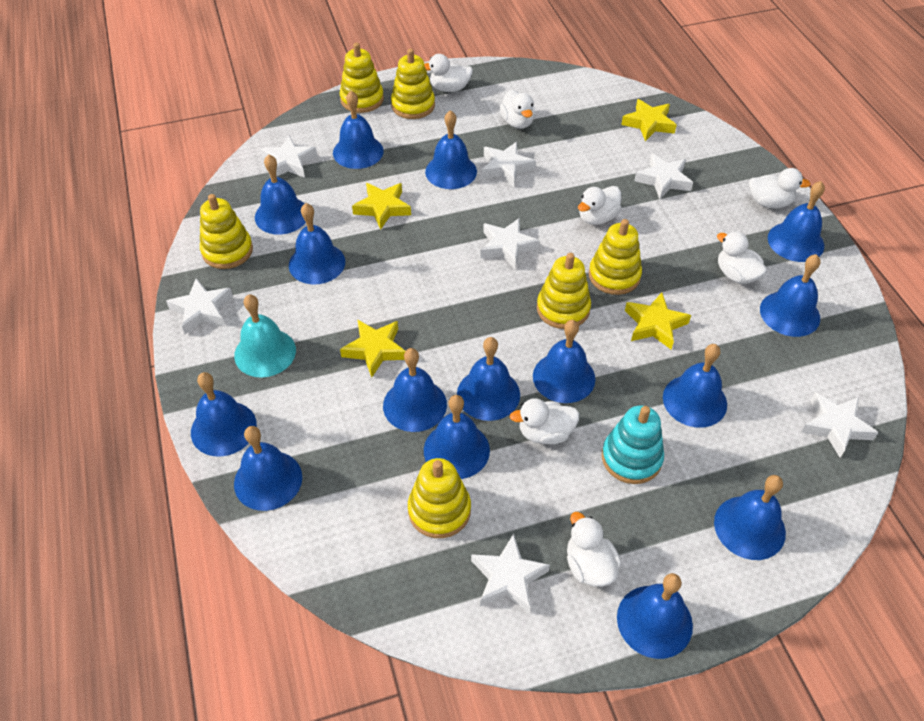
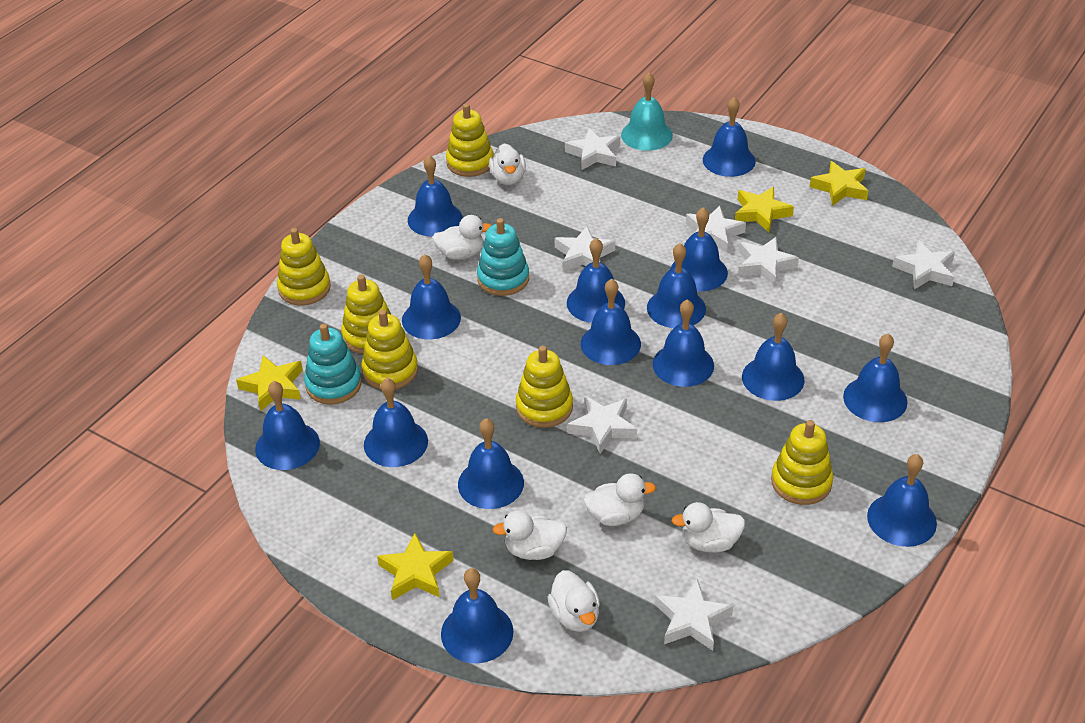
turquoise stacking toy: [602,405,664,484] = 1 -> [304,323,362,405] [477,218,529,296] = 2
white duck: [424,54,473,92] [500,90,535,129] [510,398,580,444] [567,512,621,587] [578,186,622,225] [717,231,767,284] [749,168,811,208] = 7 -> [432,215,492,259] [489,143,526,185] [493,510,567,560] [547,570,600,632] [583,474,656,526] [672,502,745,552] = 6

